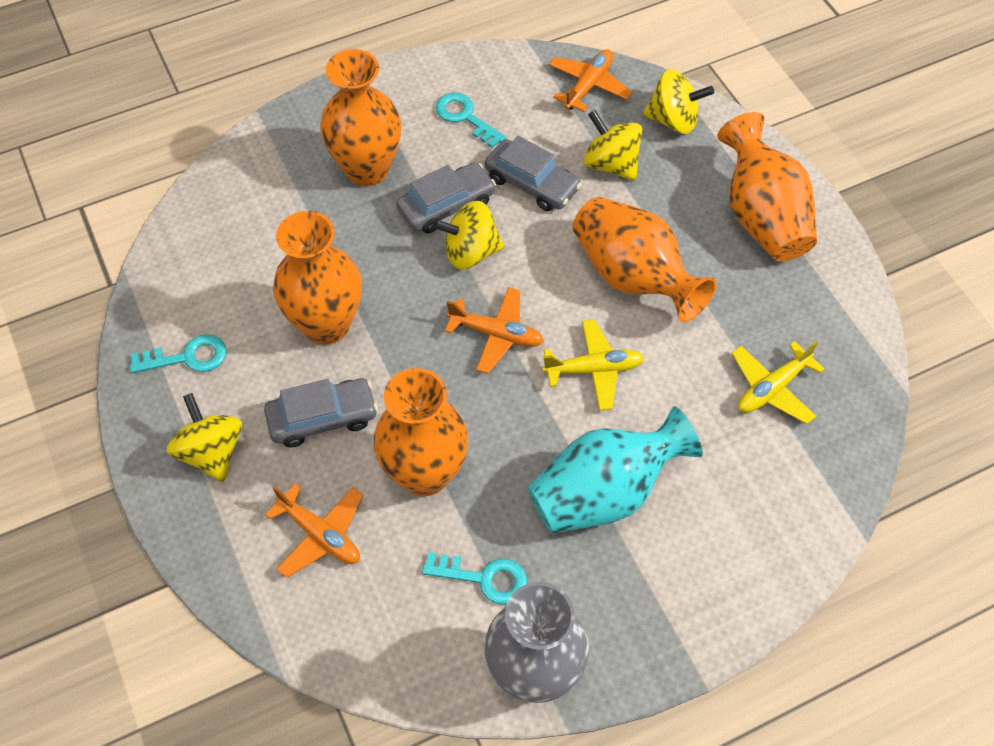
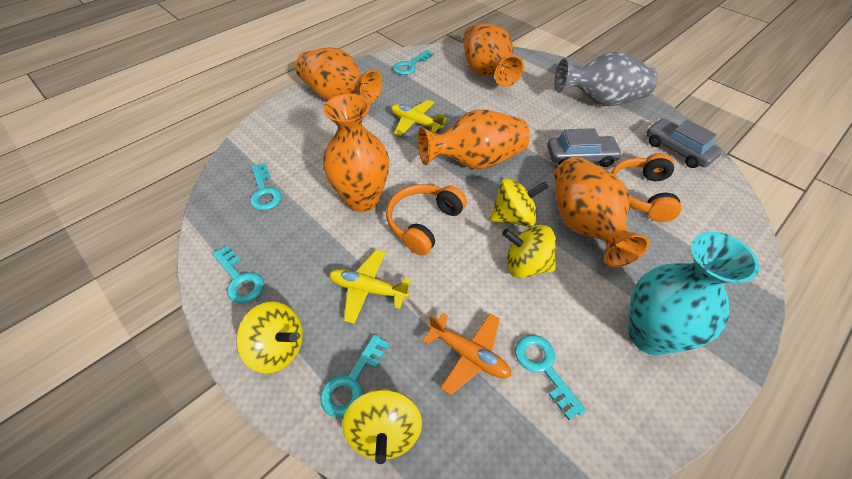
grey car: [264,378,378,447] [396,162,496,233] [485,136,582,211] = 3 -> [547,128,623,167] [646,118,722,168] = 2
orange headphones: none = 0 -> [386,184,467,256] [611,153,681,222] = 2
orange plane: [265,483,363,578] [445,287,544,373] [549,49,632,112] = 3 -> [422,313,511,395] = 1
turquoise key: [130,334,226,373] [422,552,527,605] [436,93,506,148] = 3 -> [213,246,264,303] [250,163,282,210] [320,334,390,418] [393,50,434,75] [515,335,586,420] = 5

